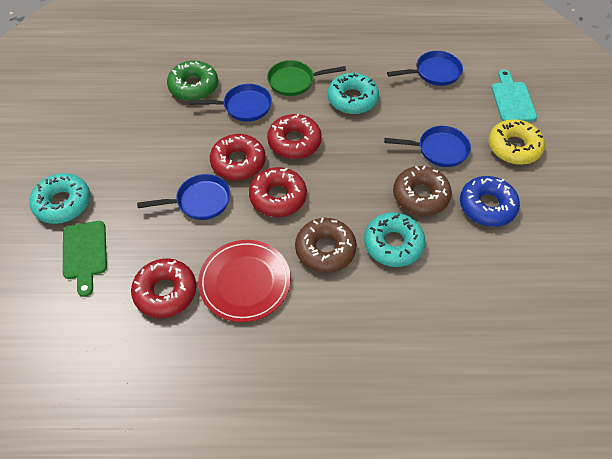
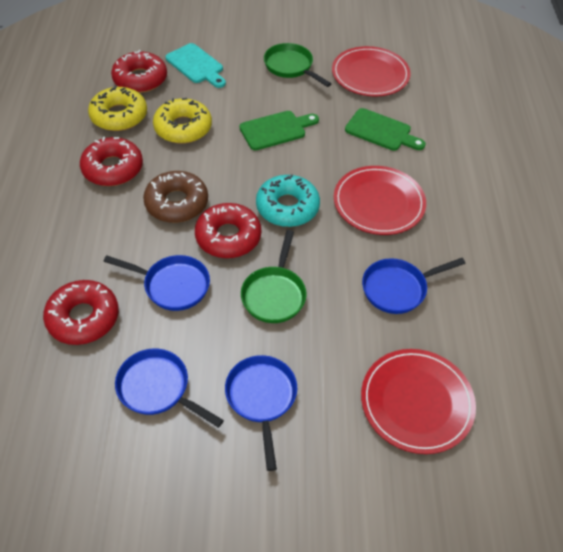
blue donut: [460,176,520,227] = 1 -> none = 0
brown donut: [295,218,356,273] [393,165,452,216] = 2 -> [143,171,208,223] = 1
green cutting board: [63,221,107,297] = 1 -> [239,111,319,150] [345,108,426,151] = 2
green donut: [167,61,218,101] = 1 -> none = 0
green pan: [267,60,346,96] = 1 -> [241,230,307,323] [264,43,331,87] = 2
red plate: [198,240,291,322] = 1 -> [332,46,411,97] [334,166,426,235] [361,349,476,454] = 3
turquoise donut: [29,173,90,224] [328,73,379,114] [364,212,425,267] = 3 -> [256,174,320,227] = 1
yellow donut: [489,119,545,165] = 1 -> [88,86,147,131] [153,98,212,144] = 2

